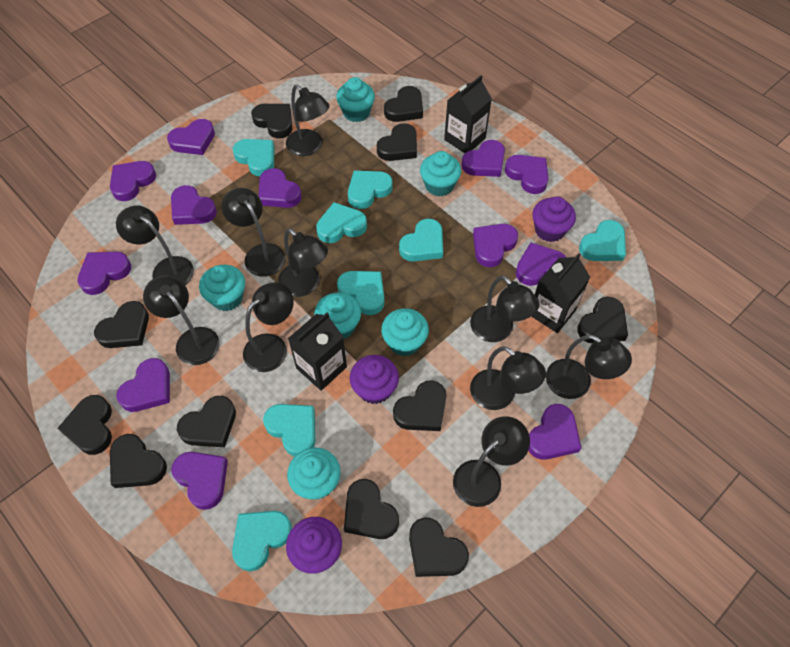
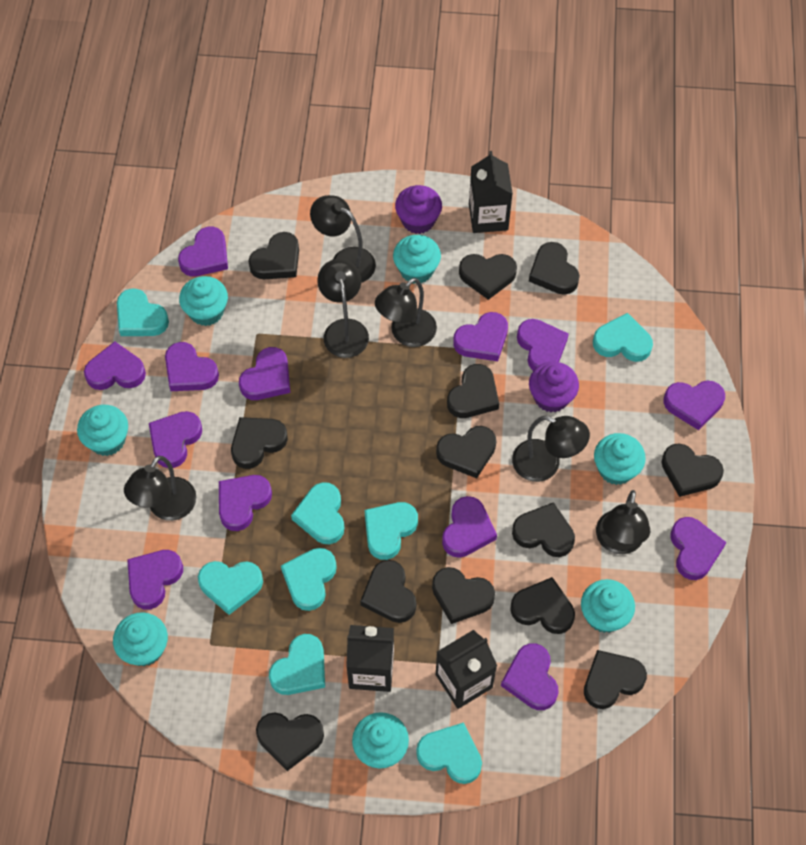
black heart: [57,395,112,455] [94,301,149,348] [110,434,167,488] [177,396,236,447] [251,104,292,139] [344,479,399,539] [377,123,417,161] [384,86,423,122] [393,381,446,431] [409,517,469,577] [577,297,628,343] = 11 -> [231,417,288,469] [249,232,299,279] [256,712,324,771] [360,560,416,623] [432,567,495,624] [436,426,496,478] [447,364,499,418] [459,254,517,300] [510,577,575,634] [512,502,575,557] [529,242,580,295] [584,650,647,709] [661,443,724,497] = 13
black lamp: [116,205,194,285] [143,275,220,365] [222,188,285,277] [243,282,294,372] [278,228,328,297] [286,84,329,156] [453,416,530,507] [470,275,539,342] [470,346,546,410] [546,335,632,399] = 10 -> [124,456,196,521] [310,195,376,283] [317,259,369,358] [375,278,437,347] [512,416,590,482] [596,490,650,554] = 6
purple cupcake: [286,517,342,574] [350,355,399,404] [532,196,576,242] = 3 -> [395,185,442,234] [529,362,579,412] = 2
purple heart: [77,252,131,295] [110,161,156,201] [116,358,170,412] [167,119,215,155] [171,185,217,225] [171,452,228,510] [258,168,302,208] [462,140,505,177] [473,224,518,267] [505,155,549,194] [516,243,566,286] [529,404,581,460] = 12 -> [84,341,146,390] [127,550,183,610] [149,411,202,468] [165,342,219,391] [178,227,228,277] [219,475,272,531] [239,347,290,400] [442,496,497,558] [453,312,508,361] [501,643,558,710] [517,319,569,371] [663,380,725,430] [670,517,727,580] = 13
turquoise cupcake: [199,265,245,311] [287,447,340,500] [314,293,361,340] [336,77,375,122] [381,308,429,356] [420,151,461,197] = 6 -> [77,405,128,456] [113,612,168,666] [179,276,228,326] [352,712,409,768] [393,235,441,284] [581,579,635,633] [594,433,646,485] = 7

